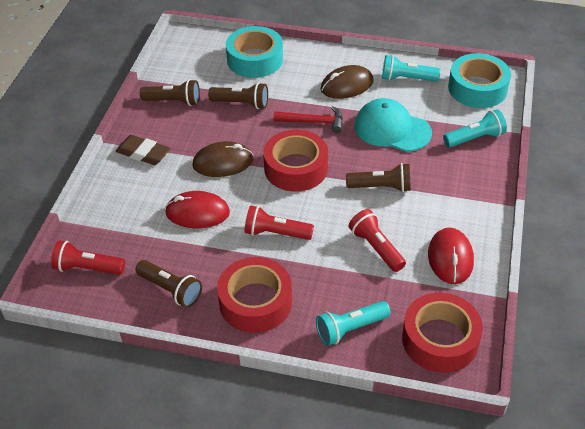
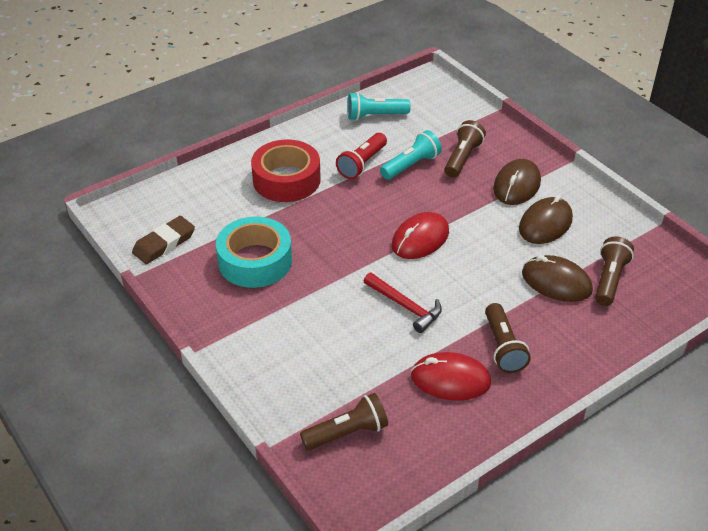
brown mouse: [192,141,253,177] [321,65,374,99] = 2 -> [493,159,541,205] [519,195,573,244] [522,255,593,302] = 3
red flashlight: [51,241,125,275] [244,205,314,240] [349,209,406,272] = 3 -> [336,133,387,179] = 1
red tape: [217,257,292,333] [263,130,328,192] [402,293,483,373] = 3 -> [251,139,321,202] = 1
turquoise cap: [354,98,432,152] = 1 -> none = 0
turquoise flashlight: [316,301,391,346] [382,55,441,82] [443,109,507,147] = 3 -> [347,92,411,121] [380,130,442,180] = 2
turquoise tape: [226,26,283,78] [448,53,511,108] = 2 -> [216,217,292,288] = 1

